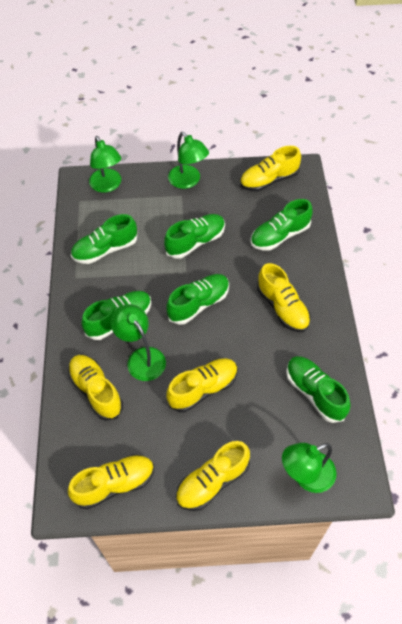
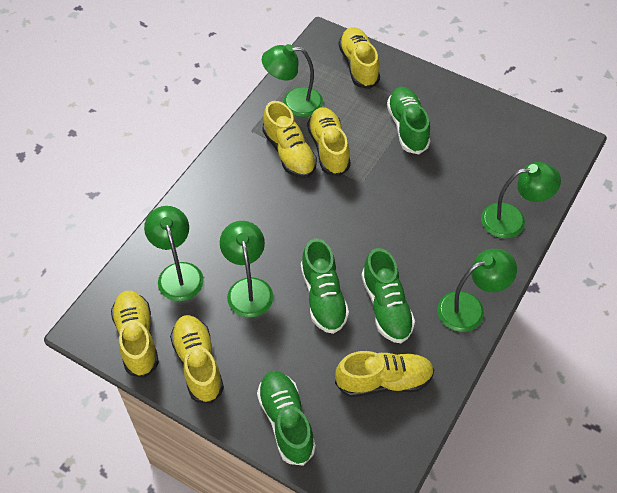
green lamp: [89,136,121,193] [111,304,166,381] [168,132,209,189] [282,443,336,493] = 4 -> [144,206,204,301] [220,221,273,318] [262,44,323,117] [437,249,517,332] [481,162,561,238] = 5
green shoe: [71,214,137,264] [81,291,152,340] [164,214,225,259] [167,274,229,325] [250,199,312,250] [286,356,350,423] = 6 -> [257,371,316,466] [301,239,349,334] [362,248,415,343] [387,87,430,154] = 4

